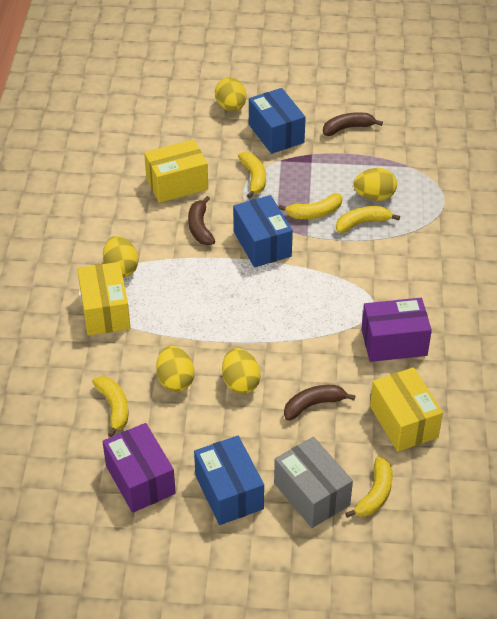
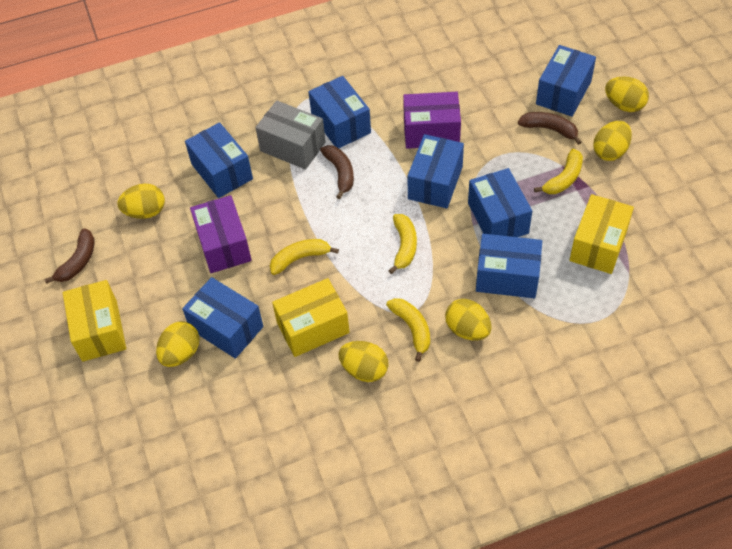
blue box: [194,436,264,525] [233,195,293,268] [249,88,306,154] = 3 -> [182,277,263,359] [185,122,253,198] [308,76,371,148] [407,134,464,208] [468,168,532,237] [476,234,542,298] [536,45,596,117] = 7
yellow banana: [92,376,129,437] [238,152,266,198] [279,193,342,219] [336,206,400,233] [345,457,393,518] = 5 -> [270,239,339,275] [386,298,430,362] [388,214,417,274] [534,148,583,194] = 4
yellow egg: [103,236,138,278] [156,346,194,392] [215,77,246,111] [222,348,261,394] [353,168,397,201] = 5 -> [117,184,165,219] [156,322,200,367] [339,341,388,382] [445,299,492,341] [593,121,632,161] [605,76,649,112] = 6

